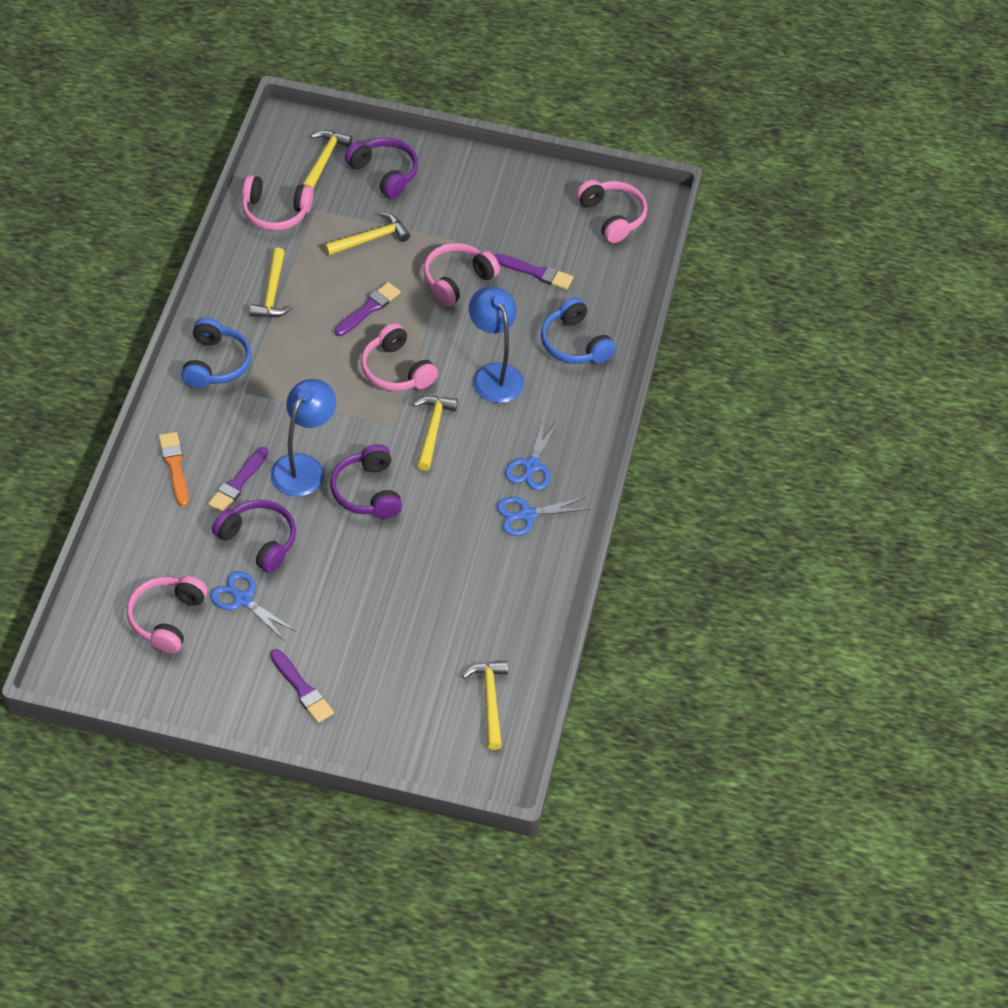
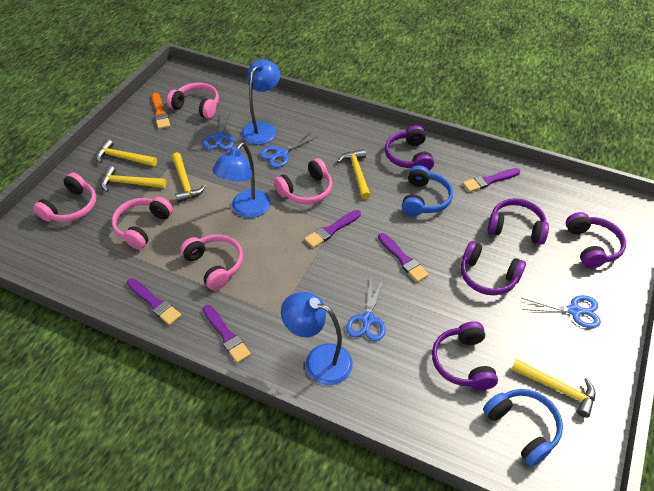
blue lamp: [270,379,336,497] [469,286,524,403] = 2 -> [212,142,270,218] [241,59,280,145] [281,292,353,385] = 3
blue scissors: [210,571,297,641] [497,497,591,536] [505,419,559,490] = 3 -> [203,110,234,150] [260,132,317,168] [346,277,386,341] [522,295,601,328] = 4
purple brush: [208,447,269,512] [270,649,334,723] [334,282,401,336] [494,253,573,290] = 4 -> [127,278,181,325] [203,305,251,363] [304,210,361,248] [378,233,429,282] [463,168,520,192] = 5
purple headphones: [212,500,296,573] [330,444,402,519] [345,138,418,199] = 3 -> [385,125,434,170] [432,321,498,390] [461,241,526,295] [487,198,549,245] [566,212,626,269] = 5

